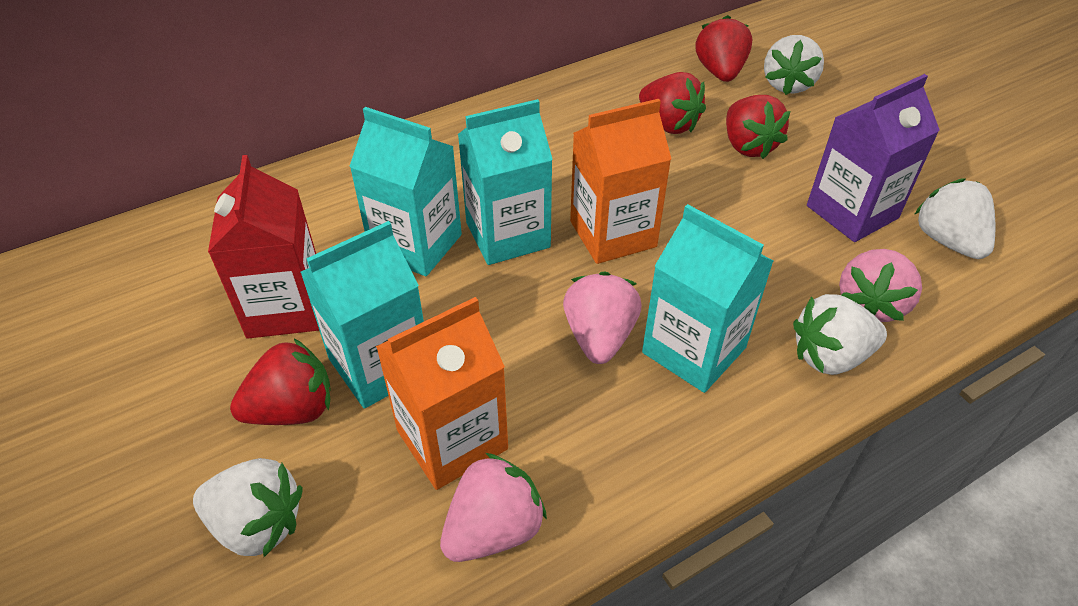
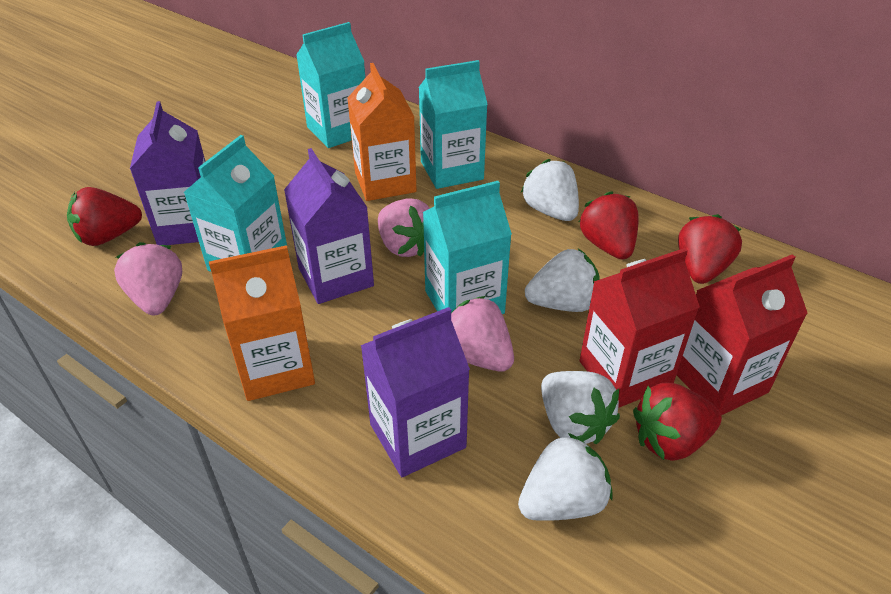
purple carton: [807,74,940,242] = 1 -> [130,101,205,245] [284,148,374,304] [360,307,470,477] = 3
red carton: [208,155,320,338] = 1 -> [579,248,700,408] [677,254,808,415] = 2

